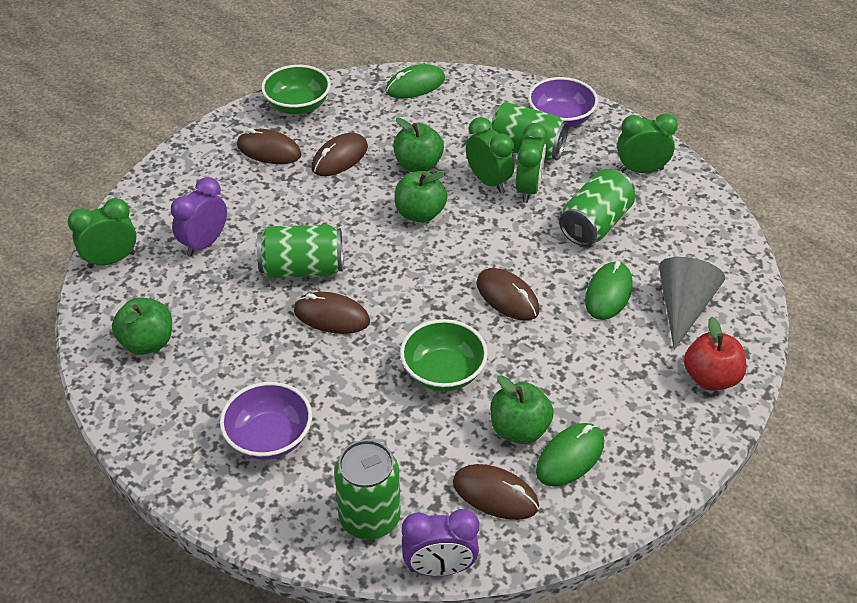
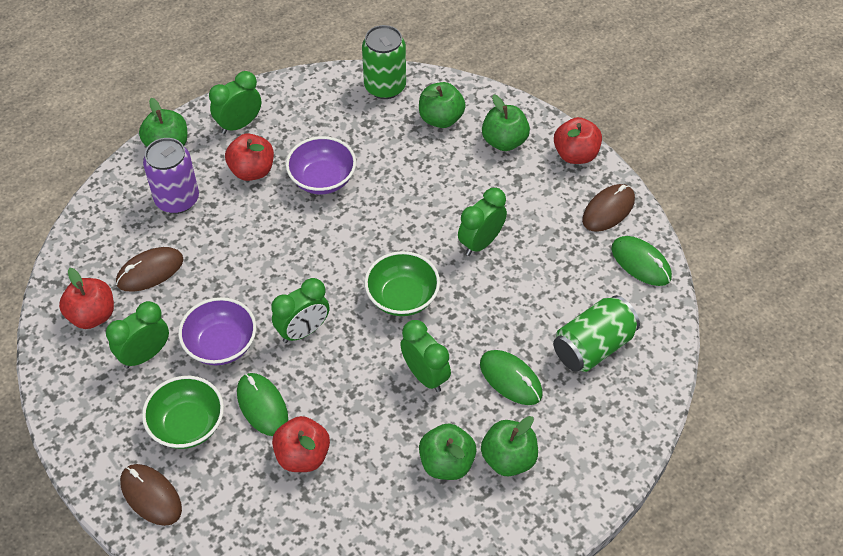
brown mouse: [237,128,302,164] [294,292,370,334] [311,133,368,176] [453,464,539,520] [476,268,540,321] = 5 -> [116,247,183,292] [120,464,182,526] [582,184,635,232] = 3
green apple: [112,297,172,355] [393,118,444,172] [395,171,447,223] [491,375,554,444] = 4 -> [139,98,187,147] [419,82,466,128] [419,423,476,480] [481,416,538,476] [482,95,530,151] = 5
green can: [257,224,343,278] [334,440,401,540] [488,102,569,161] [559,169,635,246] = 4 -> [362,25,406,99] [553,295,640,372] = 2
green clock: [68,198,137,268] [466,117,515,193] [516,123,547,203] [617,113,678,173] = 4 -> [106,301,169,368] [209,71,261,134] [271,278,330,343] [400,320,451,392] [458,188,507,256] = 5
grey cone: [659,257,725,350] = 1 -> none = 0
purple can: none = 0 -> [143,138,199,214] = 1
purple clock: [171,177,227,257] [402,509,479,576] = 2 -> none = 0
red apple: [684,316,746,391] = 1 -> [59,268,114,329] [225,133,274,181] [272,416,330,472] [554,117,602,164] = 4

